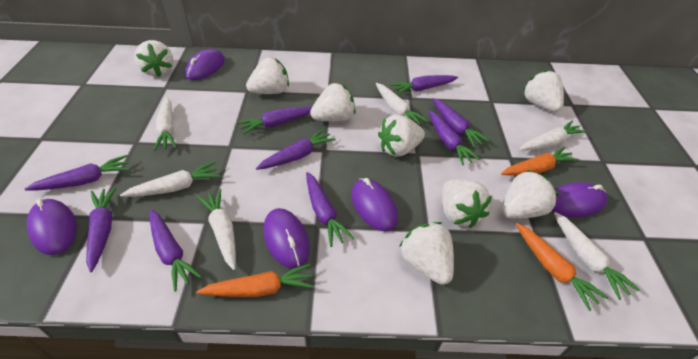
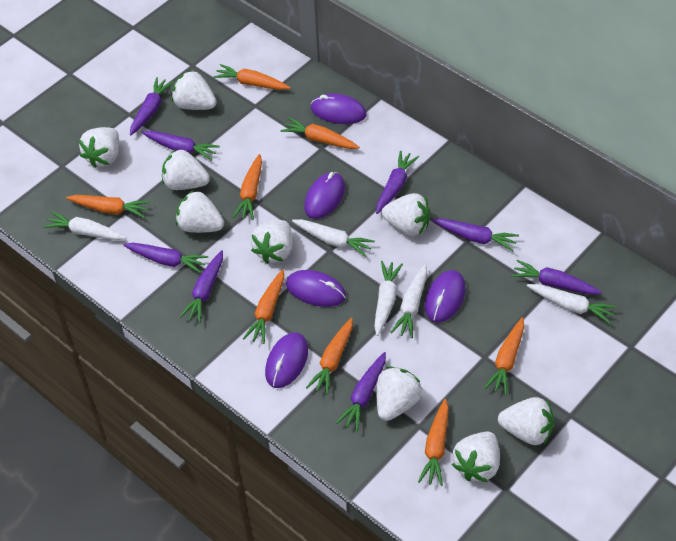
orange carrot: [197,264,314,297] [501,147,579,175] [516,223,608,311] = 3 -> [66,195,150,218] [213,64,291,90] [233,154,262,220] [243,269,284,344] [280,117,360,149] [306,318,353,395] [418,399,449,486] [484,317,524,395] = 8
purple carrot: [25,155,130,190] [86,187,117,272] [150,209,202,291] [237,107,312,135] [256,128,336,170] [306,172,354,247] [390,75,458,95] [429,110,480,165] [432,98,490,148] = 9 -> [123,243,208,273] [130,77,174,136] [142,131,220,161] [179,250,223,323] [336,352,386,432] [376,150,419,214] [432,218,519,251] [511,260,602,295] = 8
white carrot: [120,161,221,197] [154,97,177,151] [197,189,236,270] [376,83,428,125] [520,120,587,150] [554,212,640,300] = 6 -> [43,211,127,240] [292,219,375,257] [374,261,403,336] [390,264,427,338] [527,284,617,324] = 5
white strawberry: [134,40,173,77] [246,58,289,94] [310,83,356,122] [378,115,425,157] [399,222,454,285] [442,179,492,228] [501,170,559,219] [523,70,564,112] = 8 -> [79,127,119,168] [162,149,210,190] [172,70,217,110] [175,190,224,233] [251,220,293,264] [377,366,422,421] [381,193,430,236] [452,432,500,482] [498,397,554,445] = 9

